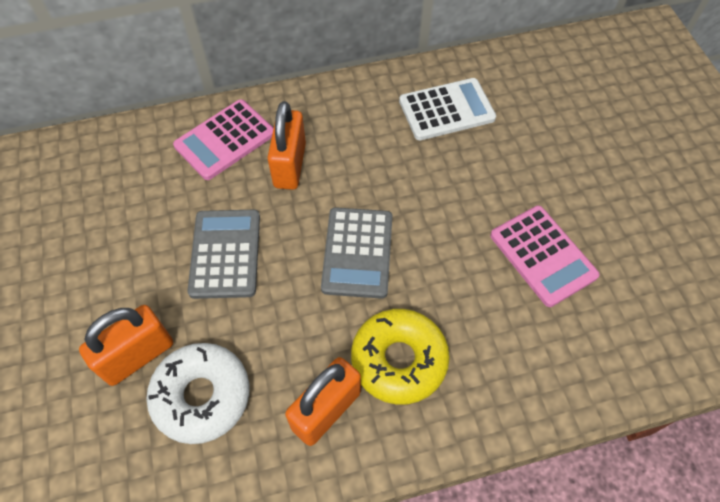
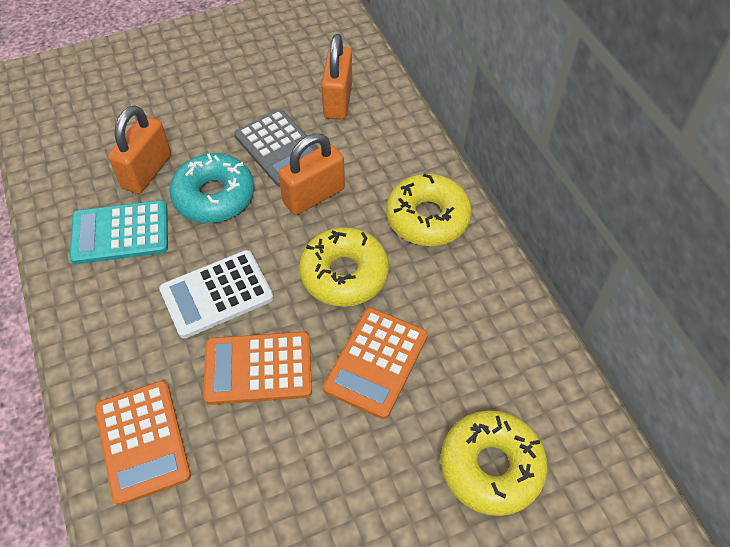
grey calculator: [188,210,260,299] [321,207,392,299] = 2 -> [234,109,318,186] = 1
orange calculator: none = 0 -> [95,381,191,506] [203,331,312,405] [323,307,428,419] = 3
pink calculator: [173,99,274,180] [490,206,600,307] = 2 -> none = 0
turquoise calculator: none = 0 -> [69,200,168,264] = 1
turquoise donut: none = 0 -> [170,153,254,223] = 1
white donut: [146,343,249,444] = 1 -> none = 0
yellow donut: [351,309,450,405] = 1 -> [299,227,389,307] [386,174,472,246] [441,410,548,516] = 3

